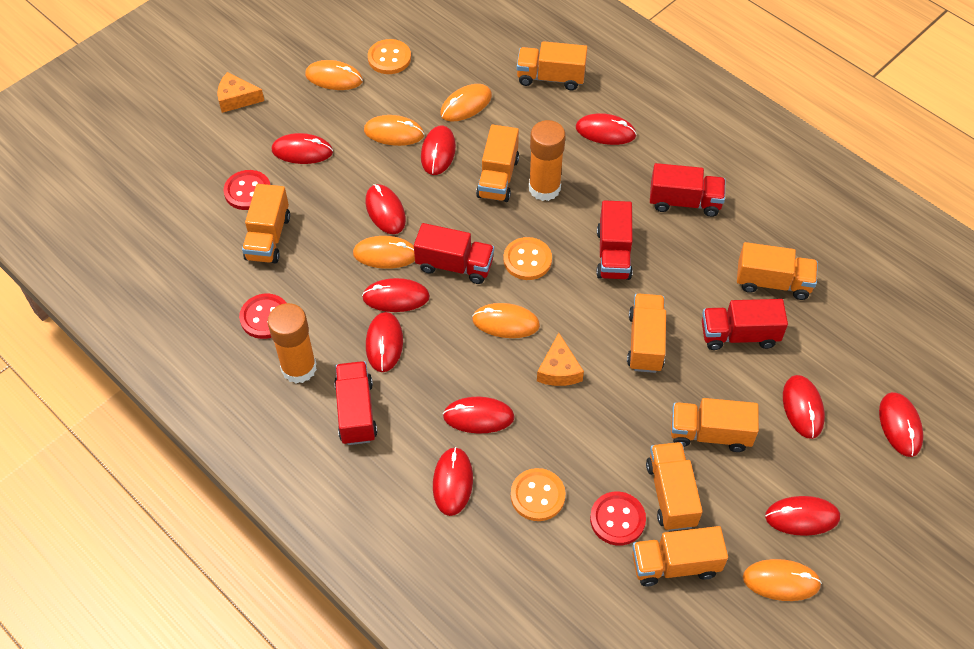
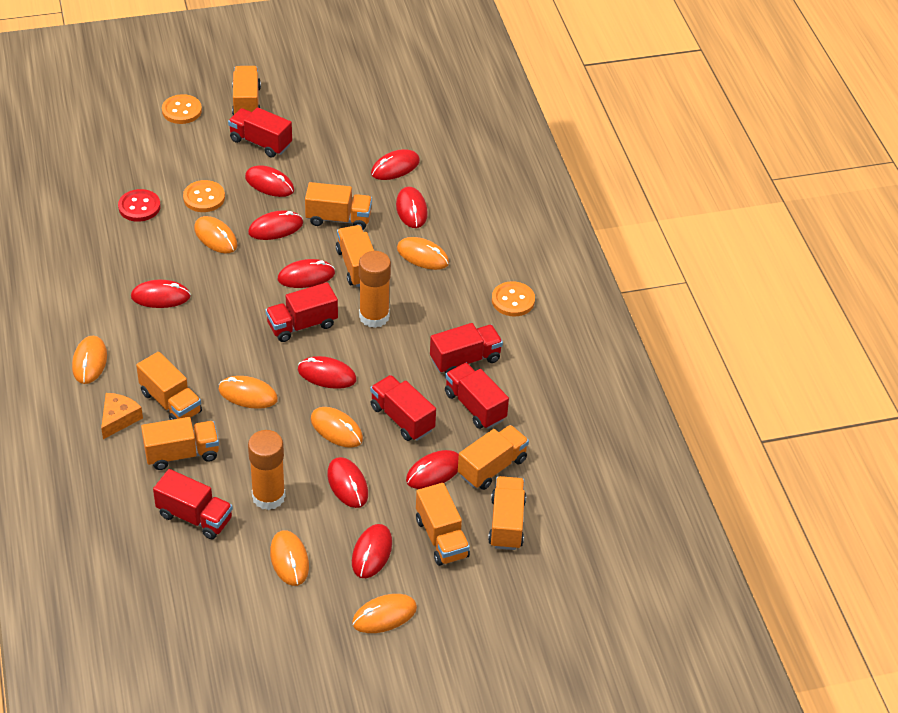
orange cheese: [217,72,264,113] [537,333,584,386] = 2 -> [101,393,143,439] = 1
orange mouse: [305,60,363,90] [353,236,415,269] [364,115,424,146] [440,84,492,121] [472,303,540,338] [743,559,822,601] = 6 -> [72,336,107,384] [194,216,237,253] [218,376,278,409] [270,530,309,586] [311,407,363,448] [352,594,417,633] [397,237,449,270] = 7
red button: [223,170,270,210] [239,294,286,339] [590,492,646,546] = 3 -> [118,189,161,222] = 1
red mouse: [272,133,333,164] [362,278,430,312] [365,184,406,234] [366,312,403,372] [421,125,456,175] [433,447,473,516] [443,397,514,434] [576,113,637,145] [765,496,840,536] [783,375,825,439] [879,392,923,457] = 11 -> [131,279,191,308] [245,165,294,197] [248,210,303,240] [278,259,335,288] [298,356,357,389] [327,457,368,508] [352,524,392,578] [371,149,420,180] [396,187,428,228] [406,450,459,489] = 10
red truck: [334,361,377,445] [414,223,494,284] [596,200,633,280] [650,163,726,217] [702,299,788,350] = 5 -> [153,469,233,539] [228,107,292,158] [266,282,338,342] [370,375,436,441] [430,323,503,373] [445,363,509,429] = 6

